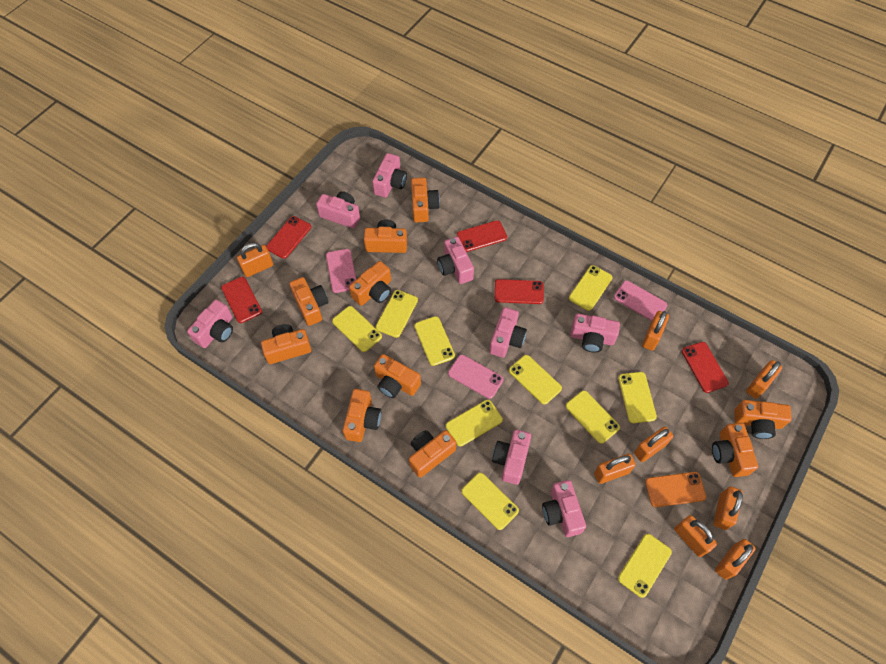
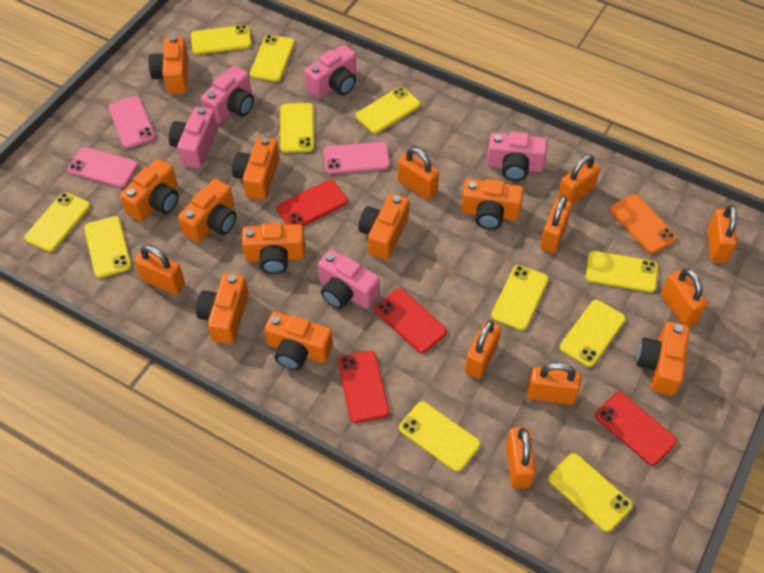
orange padlock: [237,243,273,277] [594,454,636,484] [634,427,673,462] [642,311,669,351] [674,515,717,557] [713,486,743,530] [715,539,756,580] [746,360,782,399] = 8 -> [134,245,185,295] [397,148,439,200] [464,320,501,379] [506,427,536,489] [527,362,581,405] [540,196,572,253] [557,155,600,205] [661,269,707,326] [707,205,737,263] = 9
pink camera: [187,300,233,348] [316,191,360,229] [372,153,407,198] [437,237,474,284] [489,307,527,358] [492,429,531,485] [542,480,586,537] [570,314,620,353] = 8 -> [169,107,217,169] [201,66,254,124] [305,45,356,98] [318,249,380,309] [487,132,547,181] = 5
red phone: [221,277,262,323] [266,216,311,259] [457,220,507,252] [494,279,544,304] [682,342,729,393] = 5 -> [277,180,348,226] [338,351,389,423] [375,288,447,353] [595,392,677,466] = 4
yellow phone: [332,306,382,352] [376,290,418,338] [414,316,455,366] [446,400,503,447] [461,473,519,530] [509,355,562,405] [566,390,620,444] [569,265,613,311] [618,372,657,423] [618,534,672,598] = 10 -> [24,192,90,252] [84,216,131,278] [191,25,252,55] [250,35,295,82] [280,103,314,153] [356,87,420,134] [399,401,480,472] [491,265,549,331] [548,453,632,532] [560,300,626,367] [585,251,658,293] = 11

